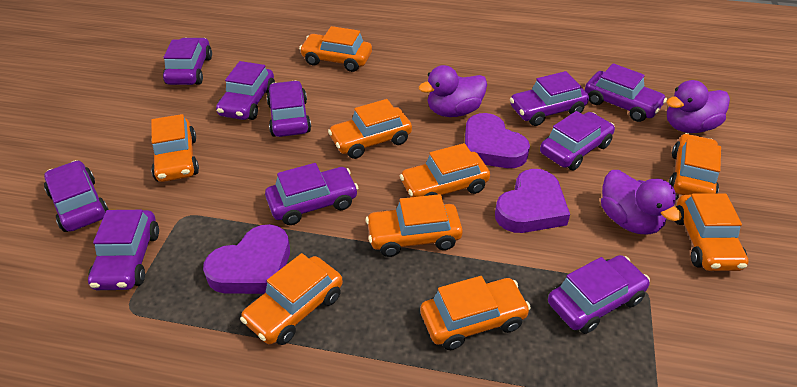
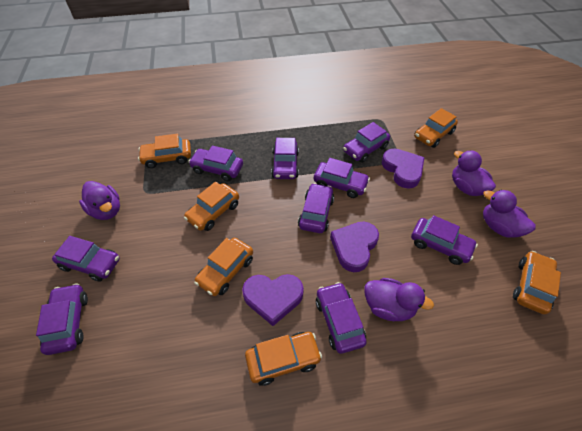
orange car: [151,114,199,182] [240,253,343,345] [299,26,372,72] [328,99,412,159] [366,194,463,257] [400,143,490,197] [420,276,531,350] [669,133,721,195] [675,193,748,271] = 9 -> [138,134,191,168] [184,182,239,231] [194,238,253,296] [245,332,322,386] [414,108,458,148] [513,251,561,315] = 6
purple car: [44,160,109,232] [88,210,159,290] [163,38,212,85] [216,61,275,120] [265,163,358,225] [267,80,311,137] [510,71,589,126] [540,111,615,171] [548,255,650,334] [585,63,667,122] = 10 -> [36,284,88,355] [52,236,120,282] [189,145,243,181] [271,138,299,179] [298,183,334,233] [314,158,370,198] [316,282,367,354] [343,122,390,163] [411,215,478,265] = 9
purple duck: [419,65,487,117] [601,170,682,234] [667,80,730,133] = 3 -> [79,181,120,220] [364,278,434,321] [452,151,496,196] [483,190,536,238] = 4

